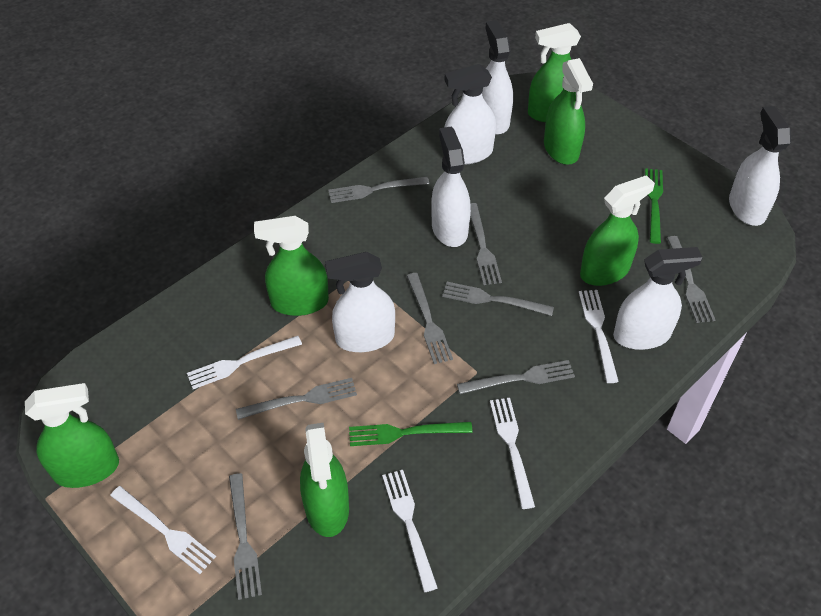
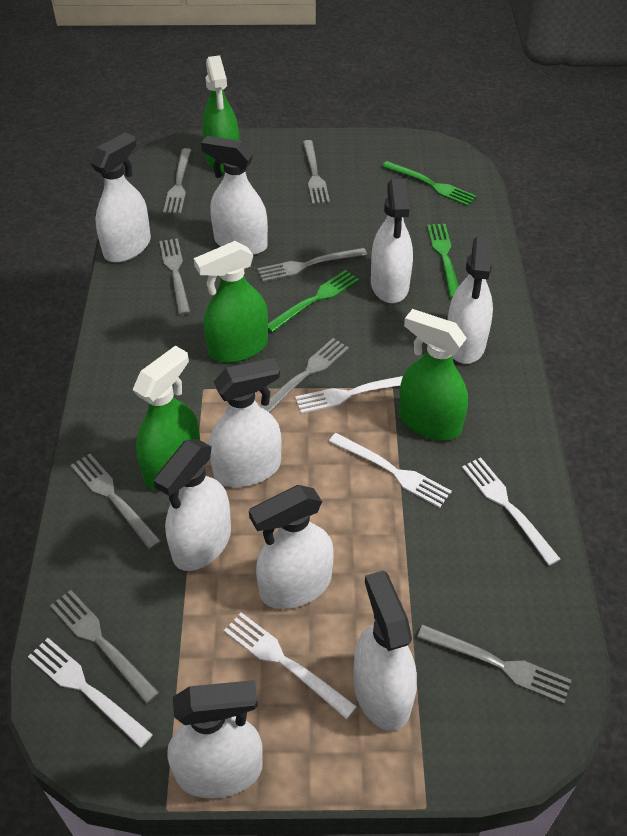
green fork: [349,422,473,446] [645,168,663,244] = 2 -> [268,270,359,332] [382,161,477,206] [427,224,459,299] = 3
green spray bottle: [25,383,119,488] [254,216,329,316] [300,422,349,537] [528,23,581,122] [544,58,593,165] [580,175,655,286] = 6 -> [132,346,200,490] [194,241,268,363] [202,55,239,173] [399,309,468,440] = 4
white spray bottle: [325,252,395,352] [431,126,471,247] [444,64,496,165] [482,20,513,134] [613,247,703,350] [729,106,791,226] = 6 -> [91,132,151,263] [153,439,231,571] [167,680,263,799] [201,136,268,255] [209,358,282,487] [249,485,334,609] [354,571,417,731] [371,179,413,303] [448,236,493,364] = 9

